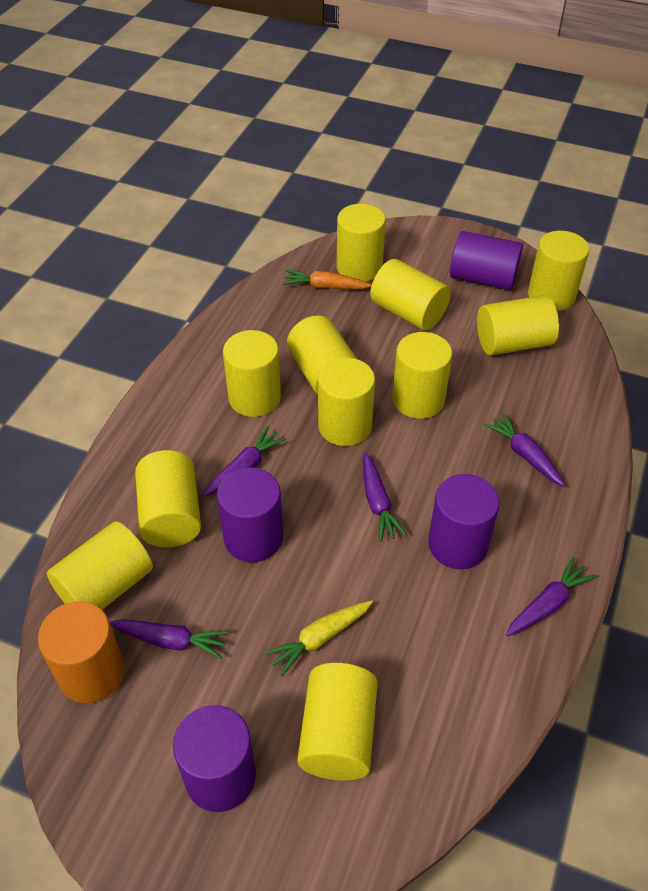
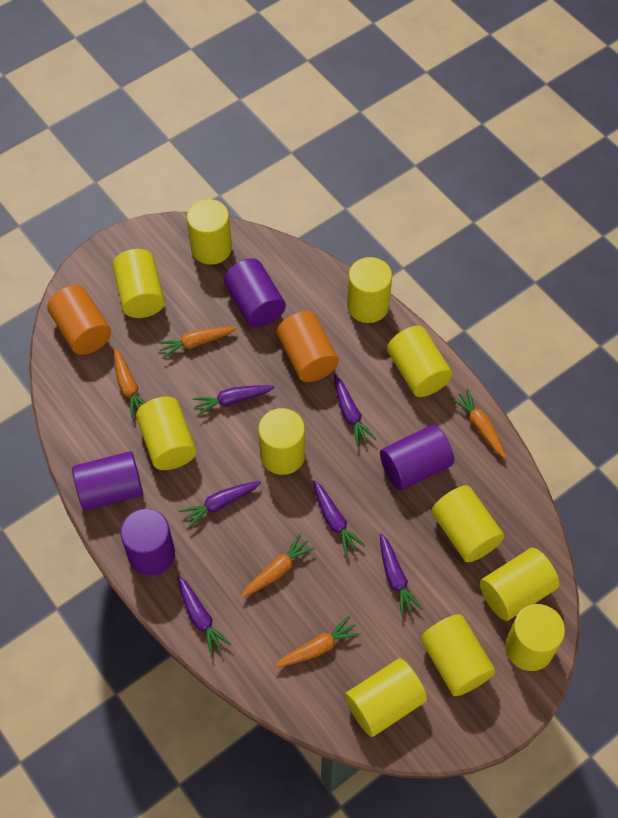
orange carrot: [283,270,372,289] = 1 -> [114,348,145,418] [157,327,237,358] [241,534,315,598] [274,615,361,668] [450,389,506,458] = 5
orange cylinder: [38,601,125,703] = 1 -> [47,285,111,355] [277,311,339,382] = 2
purple carrot: [110,619,229,659] [203,426,287,497] [363,452,407,542] [484,413,566,487] [506,557,596,636] = 5 -> [177,576,231,656] [179,481,261,528] [192,385,275,416] [313,480,365,556] [334,375,376,446] [380,533,422,617] = 6
yellow carrot: [265,600,373,676] = 1 -> none = 0

